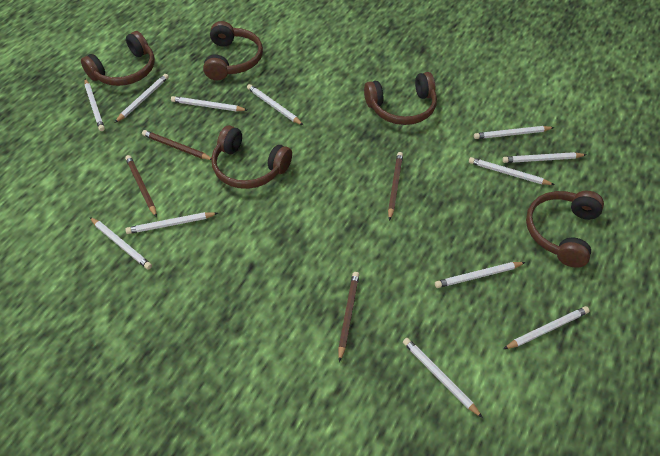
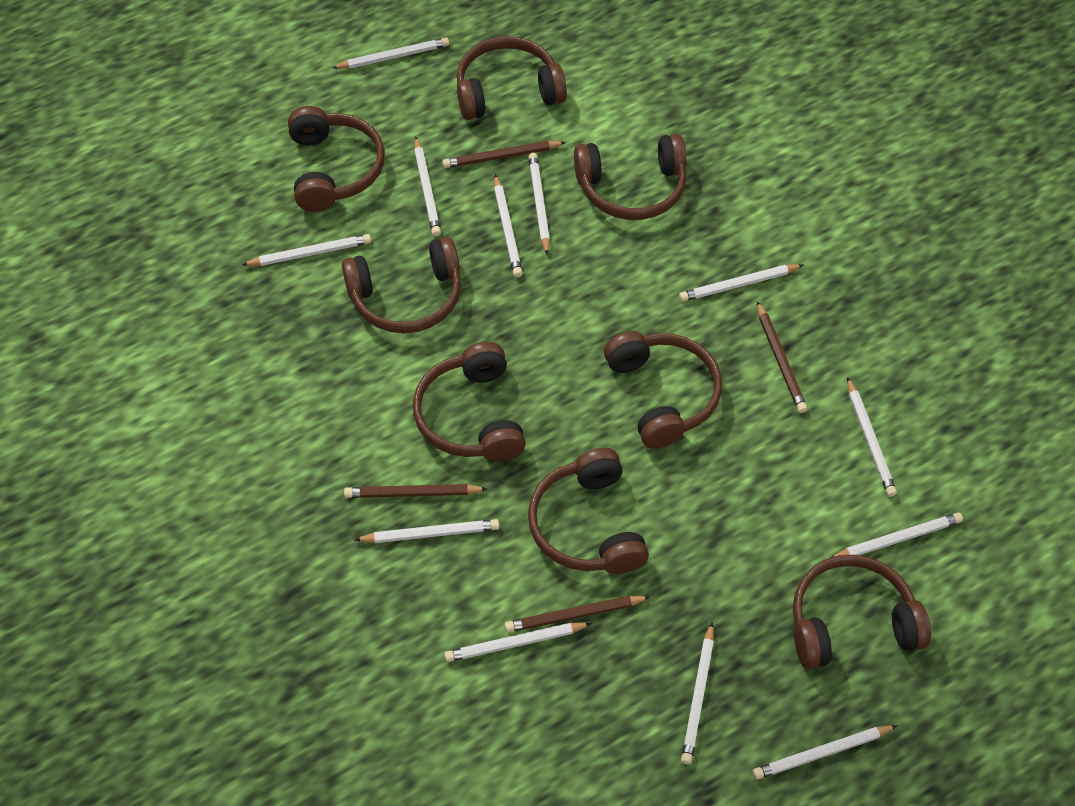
brown headphones: [81,31,155,86] [203,21,263,80] [211,125,292,189] [364,72,437,125] [526,191,604,268] = 5 -> [288,106,385,212] [342,237,461,333] [413,342,526,462] [457,36,567,120] [528,448,649,574] [574,134,686,220] [604,331,722,449] [793,555,931,669] = 8

